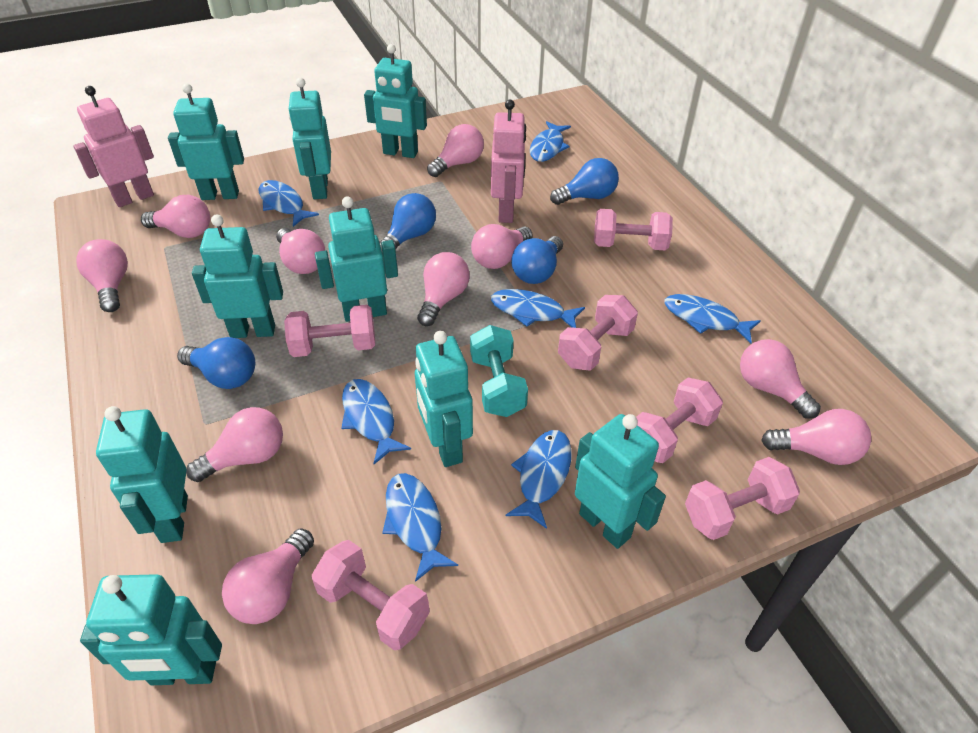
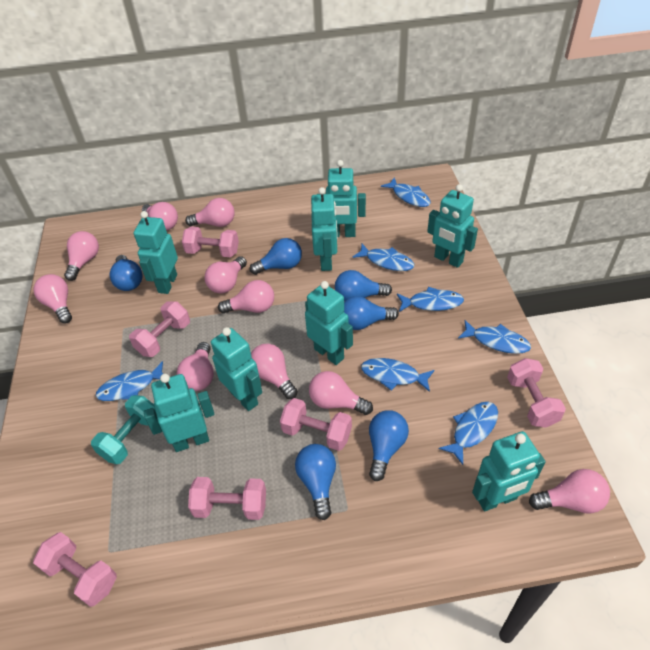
blue light bulb: [177,337,255,389] [380,193,436,251] [511,236,563,284] [550,158,619,205] = 4 -> [110,255,143,291] [250,238,302,275] [295,444,336,520] [335,270,392,301] [344,296,399,330] [369,410,409,481] = 6
pink robot: [73,86,154,207] [491,99,526,223] = 2 -> none = 0
turquoise robot: [80,574,222,685] [96,406,188,543] [168,83,244,200] [192,214,283,338] [288,78,331,199] [315,196,398,322] [364,44,427,158] [415,331,473,467] [575,414,666,549] = 9 -> [134,211,178,294] [144,374,214,452] [211,327,262,411] [305,281,353,365] [311,187,338,271] [317,160,366,237] [427,184,478,268] [472,431,546,511] = 8

